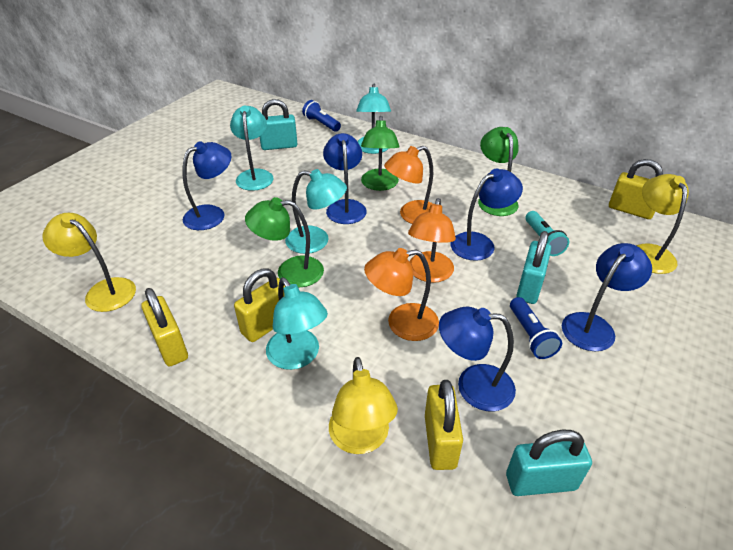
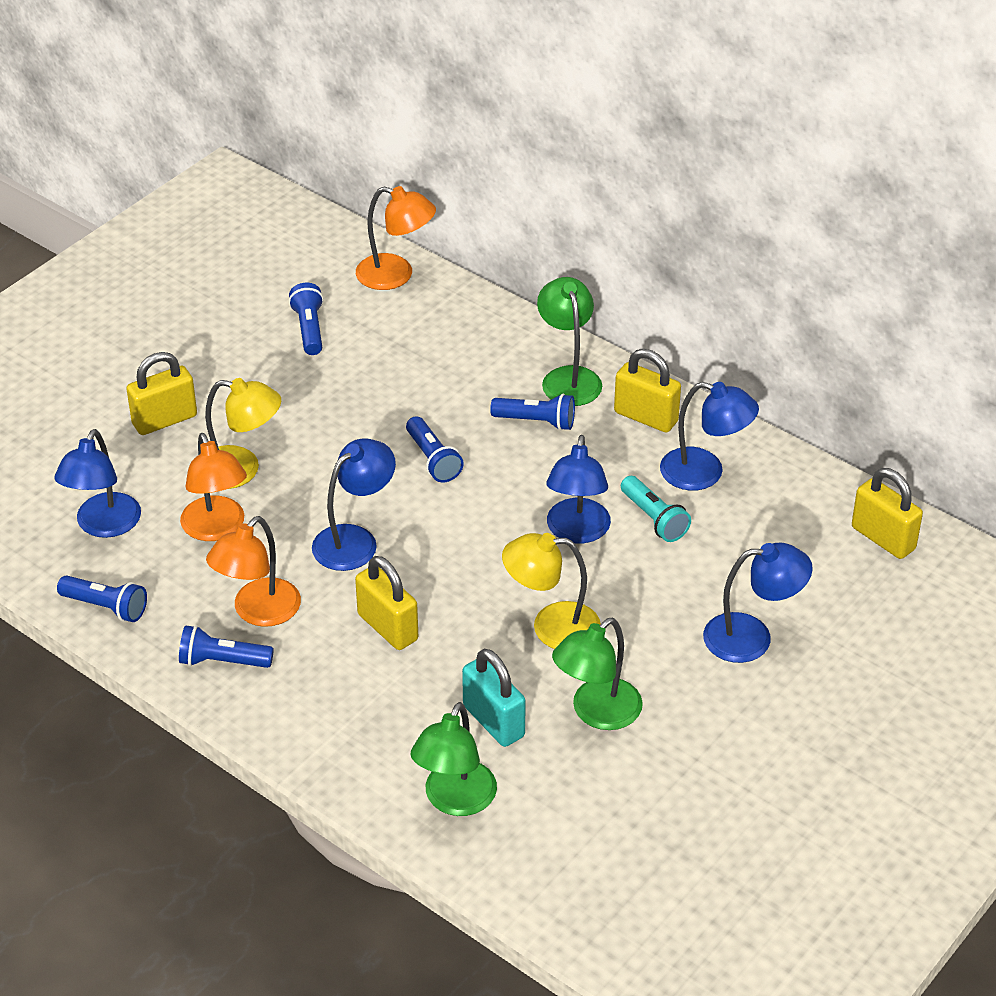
blue flashlight: [302,100,341,132] [510,297,562,359] = 2 -> [57,576,147,622] [179,625,274,668] [288,283,324,355] [406,416,464,483] [490,394,575,431] = 5
turquoise lamp: [230,106,274,191] [266,278,328,370] [285,169,347,254] [356,84,391,154] = 4 -> none = 0
turquoise padlock: [260,99,297,150] [506,430,592,496] [516,231,551,304] = 3 -> [462,649,526,747] = 1
yellow lamp: [42,213,136,312] [329,357,398,454] [636,174,689,274] = 3 -> [205,378,281,489] [502,533,601,649] = 2

